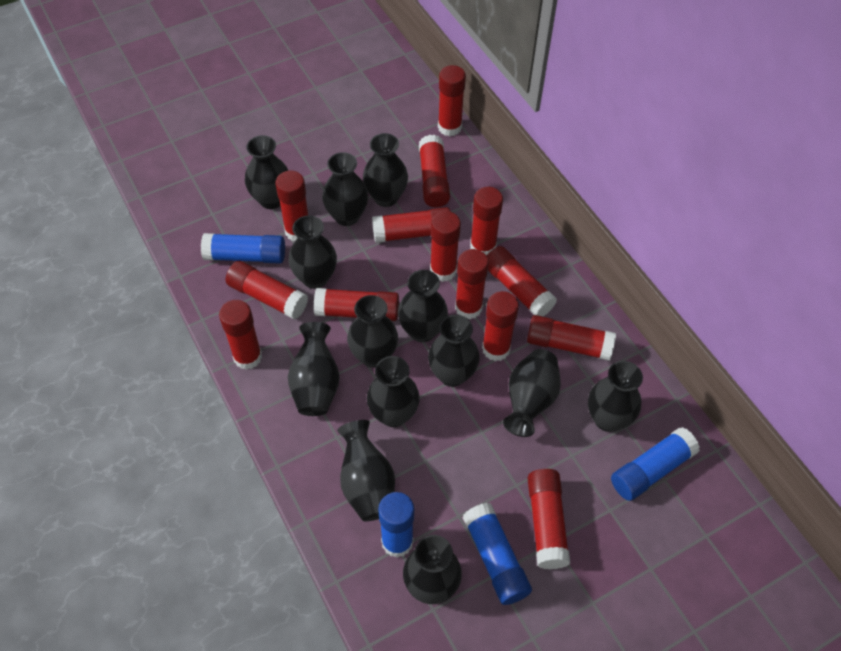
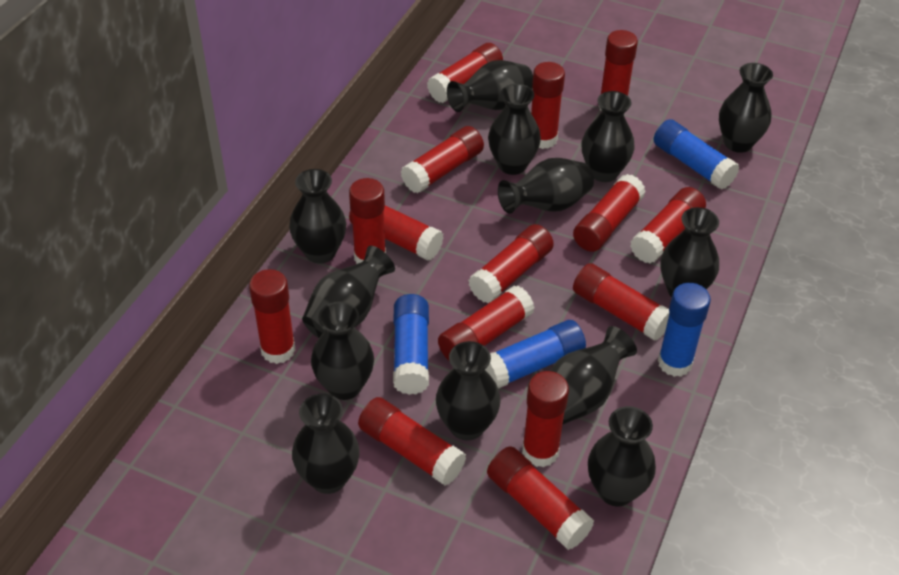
red glue stick: [219,300,262,370] [226,261,308,319] [275,171,308,241] [314,288,399,321] [372,207,451,243] [419,135,450,207] [430,211,461,282] [438,65,466,136] [455,249,489,320] [470,187,503,256] [482,291,519,361] [487,246,557,317] [527,315,616,361] [528,469,570,569] = 14 -> [249,269,296,364] [349,178,386,264] [349,205,443,261] [358,397,466,486] [401,126,484,193] [427,43,503,103] [438,286,535,360] [468,224,554,303] [487,447,594,550] [522,371,569,467] [531,62,565,149] [573,174,646,252] [573,263,669,341] [599,30,638,111] [630,187,706,264] = 15

